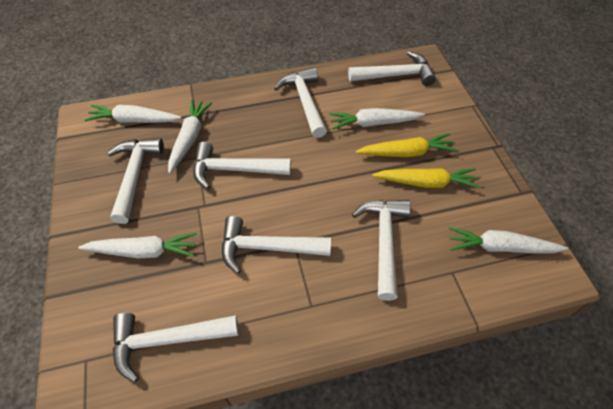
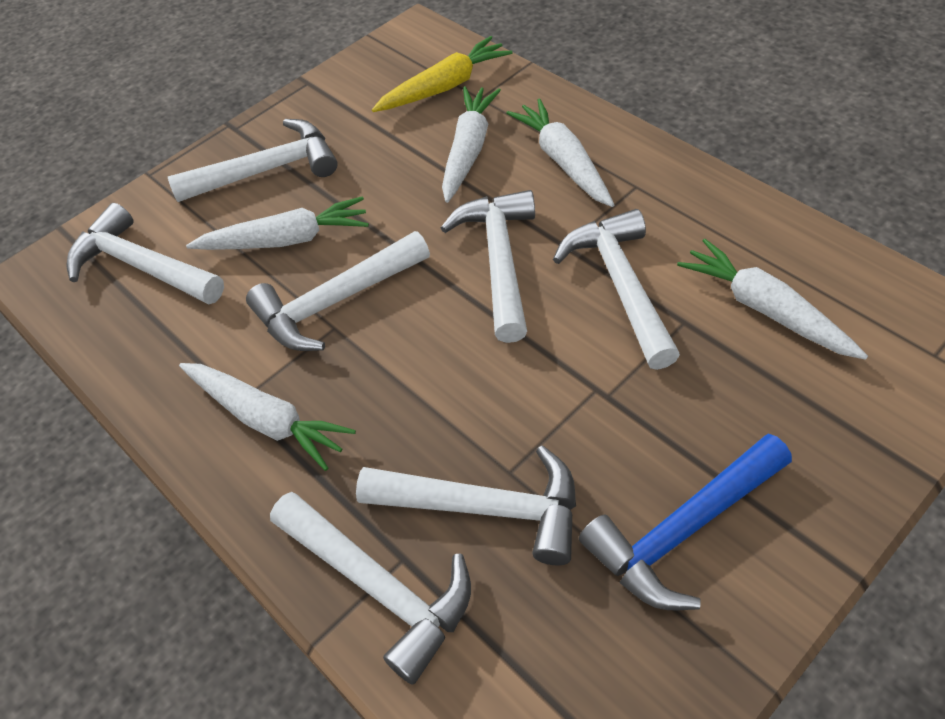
blue hammer: none = 0 -> [579,434,792,610] = 1
yellow carrot: [356,133,457,157] [372,168,480,188] = 2 -> [372,36,513,112] = 1

